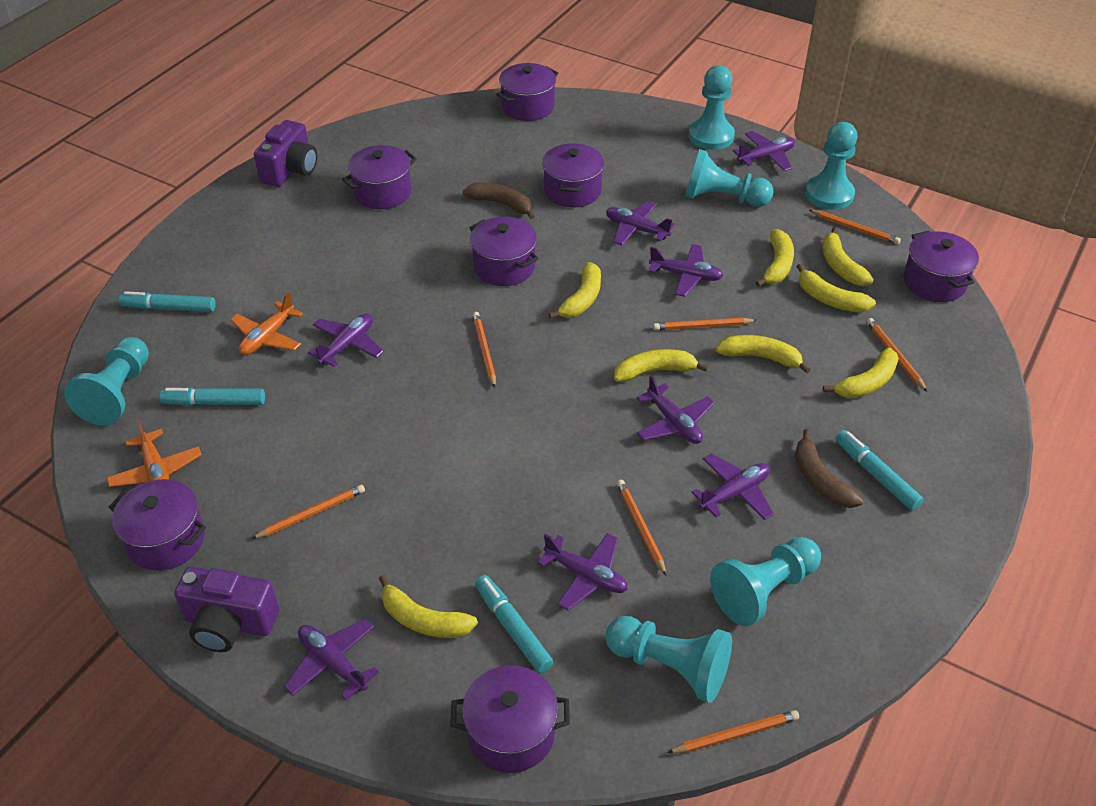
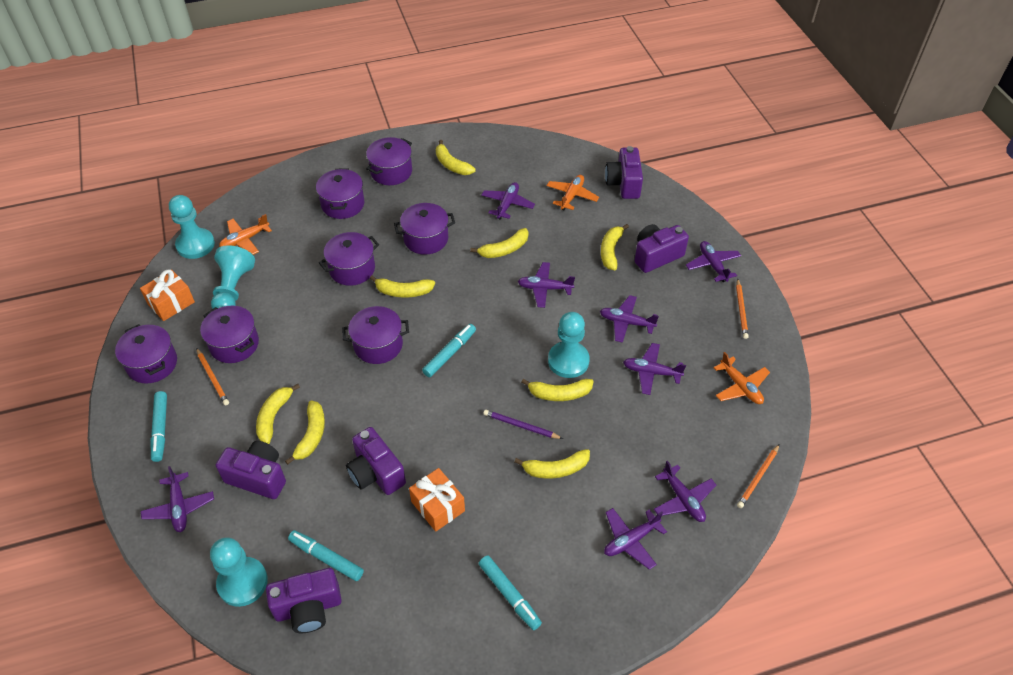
brown banana: [463,182,535,219] [795,429,864,508] = 2 -> none = 0
orange gift: none = 0 -> [140,269,195,321] [409,468,465,531] = 2
orange pencil: [251,485,365,539] [472,312,496,388] [616,480,666,576] [653,318,757,330] [667,710,799,753] [809,210,901,244] [867,318,927,392] = 7 -> [196,348,229,405] [736,279,749,339] [737,444,779,508] = 3
orange plane: [106,419,202,487] [230,292,303,355] = 2 -> [219,214,272,255] [546,175,599,210] [714,352,770,404] = 3
purple camera: [174,567,279,652] [254,120,317,187] = 2 -> [216,441,286,499] [266,568,342,633] [346,427,406,495] [605,146,643,199] [634,224,689,273] = 5
purple pencil: none = 0 -> [483,410,563,439] = 1
turquoise pawn: [64,337,149,426] [605,616,732,703] [685,149,774,207] [689,65,735,150] [710,537,821,626] [805,122,857,209] = 6 -> [169,195,215,259] [210,537,268,607] [211,245,255,309] [548,312,590,378] = 4

